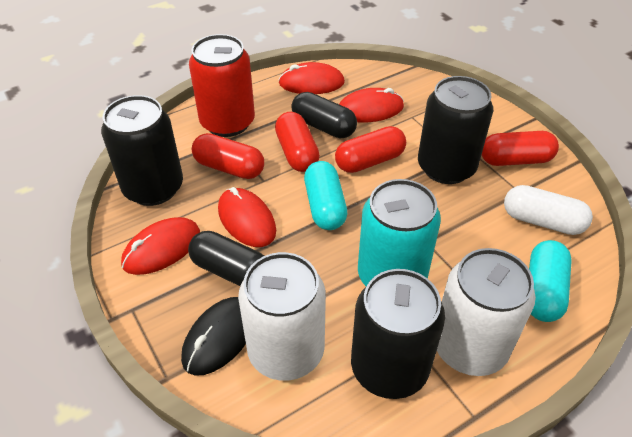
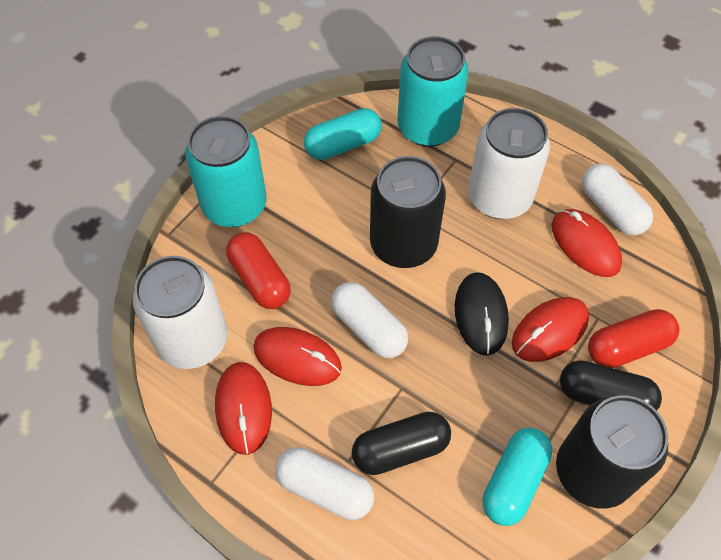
black can: [101,95,183,206] [351,269,445,399] [418,76,493,184] = 3 -> [370,156,446,268] [556,395,668,509] = 2
red can: [189,34,255,137] = 1 -> none = 0
red capsule: [192,133,264,179] [275,112,320,172] [335,126,406,173] [482,131,559,166] = 4 -> [226,232,291,309] [588,309,679,368] = 2
turquoise can: [358,179,441,286] = 1 -> [185,116,267,227] [397,36,469,147] = 2
white capsule: [504,185,593,235] = 1 -> [275,447,374,520] [331,282,408,358] [582,164,653,235] = 3

